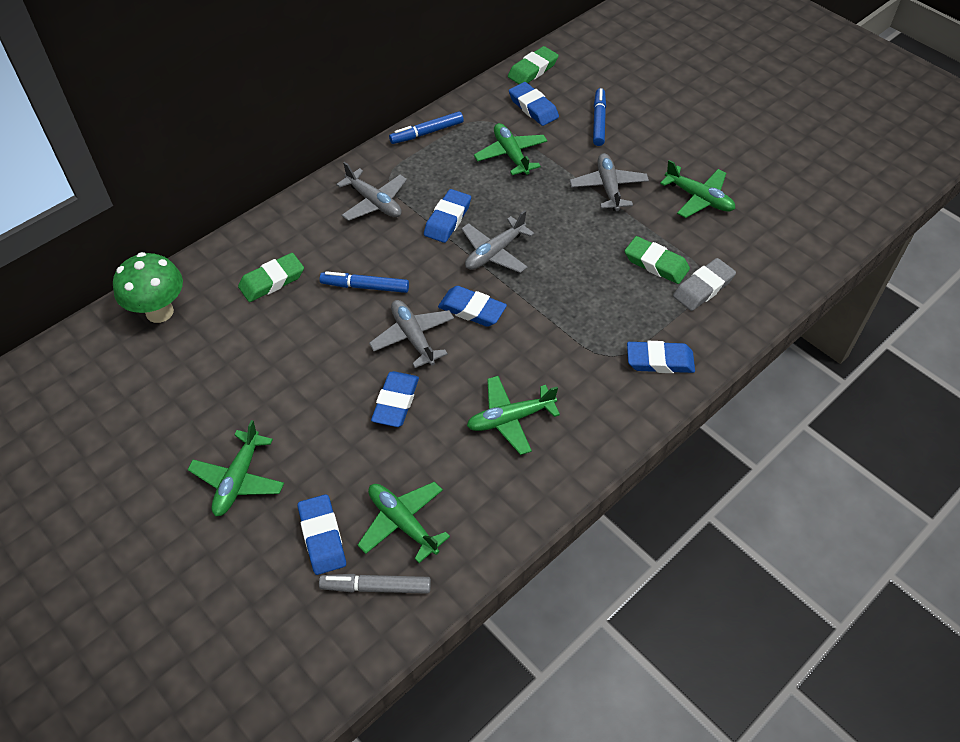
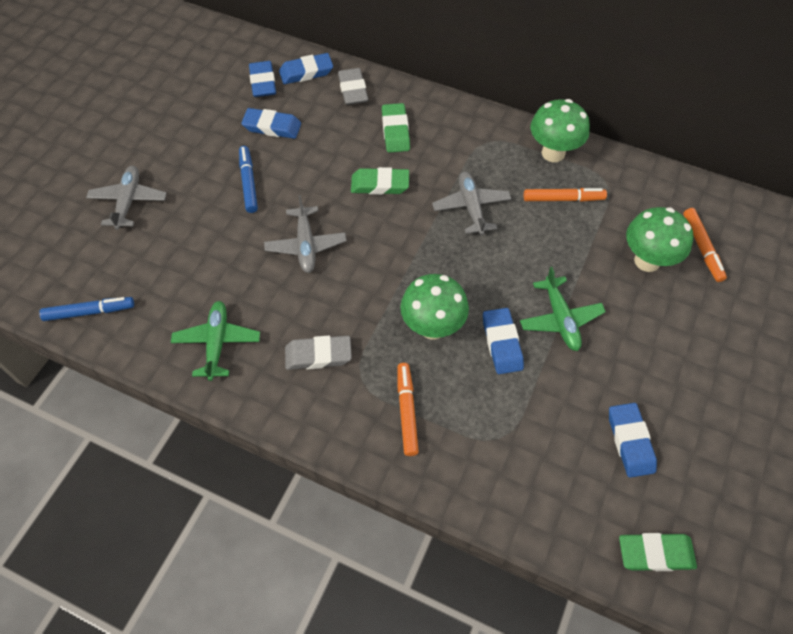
blue eraser: [298,494,346,575] [371,371,419,427] [424,189,471,243] [438,286,507,327] [509,82,559,126] [627,341,695,373] = 6 -> [241,108,301,139] [249,61,276,97] [279,53,333,84] [483,308,524,374] [609,403,657,478] = 5
blue marker: [320,271,409,293] [389,111,464,144] [593,88,606,146] = 3 -> [39,297,134,321] [239,146,258,213] = 2
green mushroom: [113,252,183,323] = 1 -> [400,274,469,340] [531,99,590,162] [626,207,693,272] = 3
green plane: [187,420,284,517] [358,481,450,563] [467,376,560,455] [474,123,547,175] [660,160,736,218] = 5 -> [171,301,260,381] [520,267,606,351] = 2
grey eraser: [673,258,736,311] = 1 -> [285,336,352,370] [338,68,368,105] = 2
grey marker: [319,574,431,594] = 1 -> none = 0
grey plane: [336,162,407,221] [369,300,454,368] [461,210,535,273] [570,153,649,211] = 4 -> [86,166,167,230] [264,195,347,273] [432,172,511,235] = 3
orange marker: none = 0 -> [397,363,419,456] [524,188,607,202] [683,208,727,282] = 3

